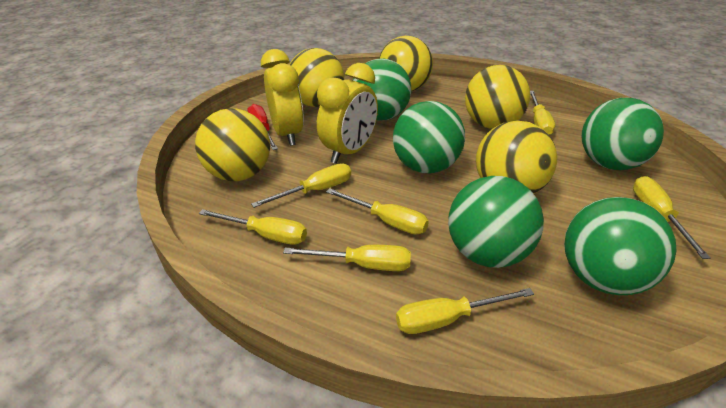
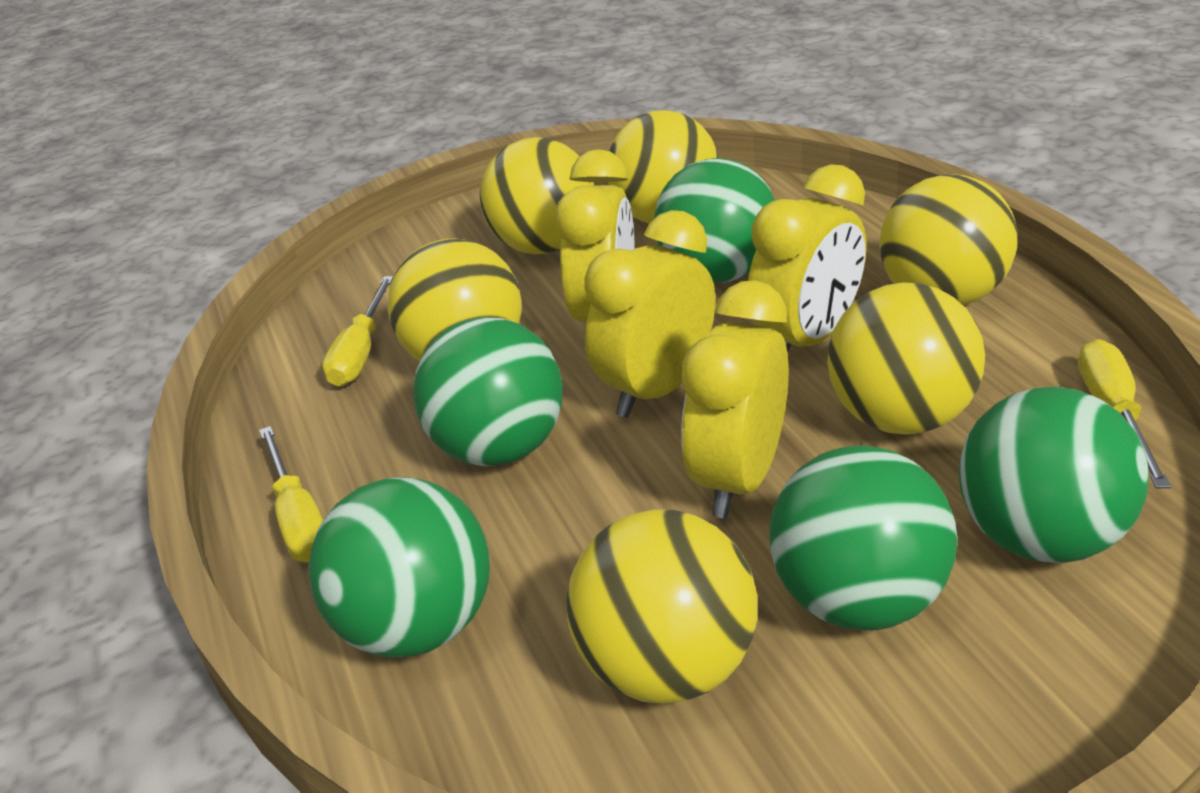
red screwdriver: [247,104,278,150] = 1 -> none = 0
yellow ball: [195,108,270,181] [289,48,344,107] [379,36,433,92] [465,65,530,129] [476,120,557,194] = 5 -> [388,238,521,361] [480,137,594,254] [567,509,758,704] [608,110,718,224] [827,282,985,435] [880,174,1018,305] = 6
yellow clock: [261,49,304,146] [317,63,378,164] = 2 -> [555,149,635,322] [584,210,716,418] [681,280,789,518] [748,164,866,353] = 4
yellow screwdriver: [199,209,307,245] [251,163,351,208] [283,245,411,271] [326,188,429,234] [396,288,534,334] [530,91,555,134] [633,176,710,259] = 7 -> [259,426,323,563] [322,276,394,386] [1078,339,1171,489] = 3

